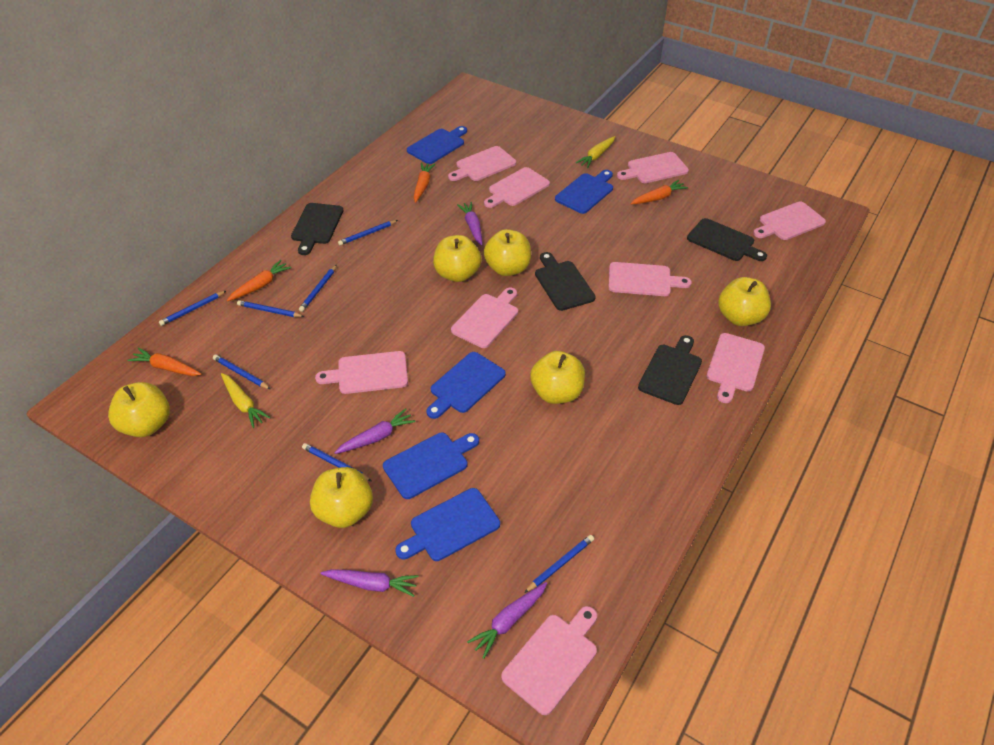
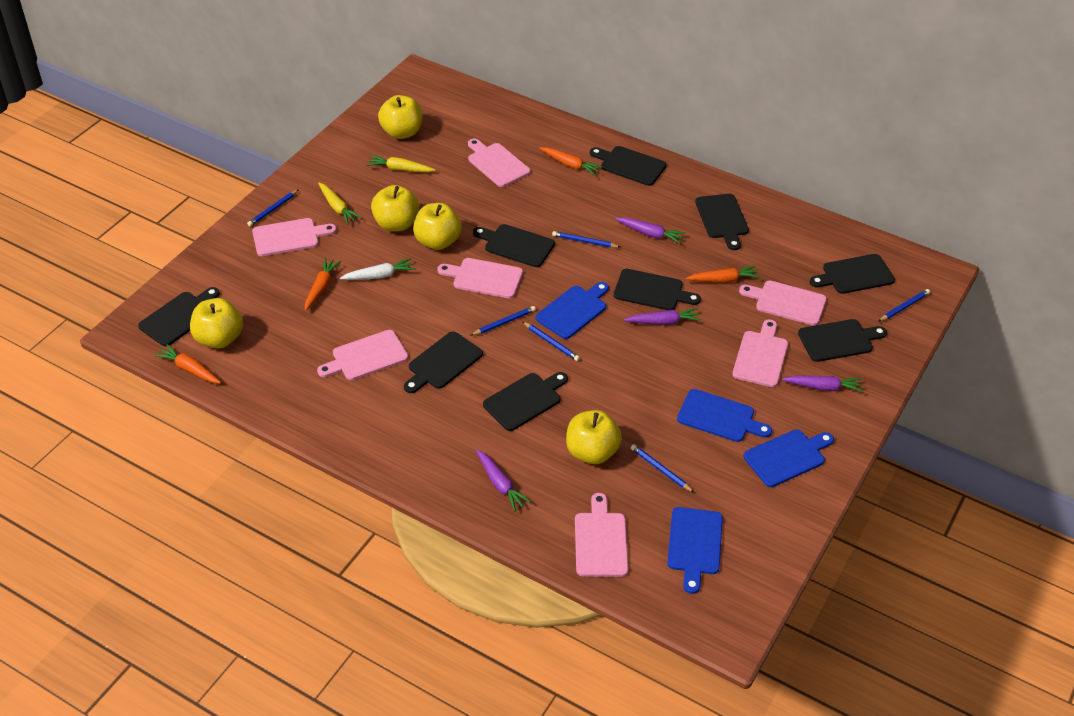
black cutting board: [291,203,344,255] [535,252,596,311] [638,335,702,405] [687,218,767,261] = 4 -> [138,287,220,346] [404,332,483,393] [473,224,555,267] [483,372,568,431] [590,146,667,186] [614,269,701,310] [695,194,749,250] [798,319,887,362] [810,254,895,294] = 9
blue cutting board: [383,433,479,499] [395,488,500,561] [407,126,467,164] [426,352,506,419] [555,170,613,214] = 5 -> [536,282,609,339] [667,507,723,594] [677,389,772,442] [743,429,834,487] = 4
blue pencil: [159,291,226,326] [213,355,270,389] [237,300,304,317] [299,265,337,312] [302,443,371,481] [338,220,398,246] [524,535,594,593] = 7 -> [247,190,298,227] [470,306,536,336] [522,321,580,361] [552,231,620,248] [631,444,694,493] [878,289,930,322] = 6
pink cutting board: [315,351,408,394] [448,146,516,181] [451,288,518,348] [484,167,550,208] [501,606,597,715] [608,262,692,296] [617,152,689,183] [707,333,765,403] [753,201,826,240] = 9 -> [252,218,337,256] [317,330,408,380] [437,258,523,299] [468,139,530,187] [575,493,629,577] [732,319,788,387] [739,281,827,326] = 7
white carrot: none = 0 -> [340,258,415,280] = 1
yellow apple: [108,382,170,437] [310,467,373,528] [433,235,481,282] [484,229,531,276] [530,351,585,404] [718,277,771,326] = 6 -> [190,298,243,349] [371,185,419,232] [378,95,422,139] [413,203,462,250] [566,410,622,464] = 5

